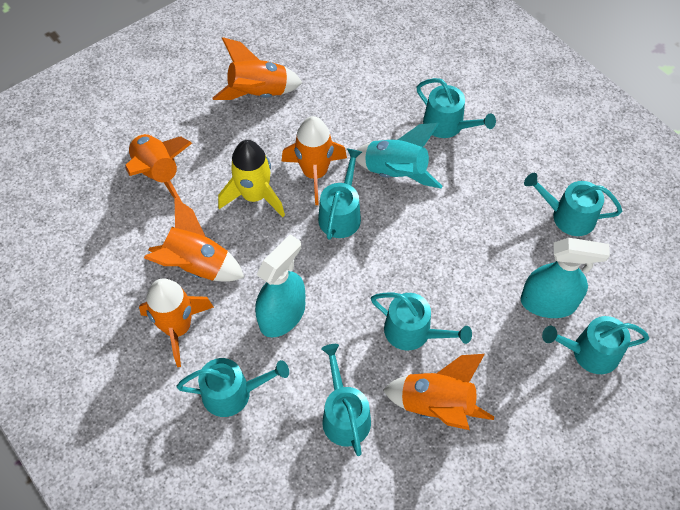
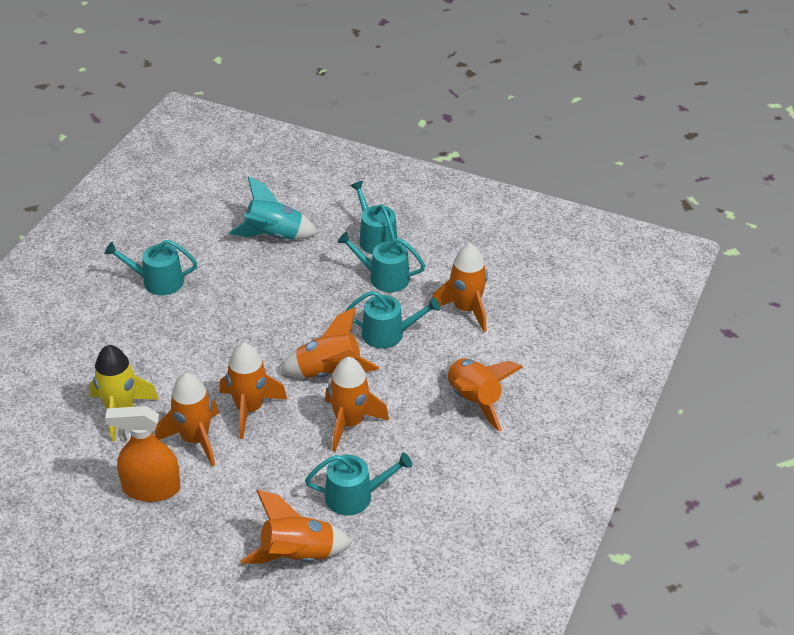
orange rocket: [125,134,192,202] [139,278,214,367] [144,197,244,282] [213,37,303,100] [281,116,347,205] [383,354,494,430] = 6 -> [155,373,219,466] [220,343,287,439] [241,490,352,564] [280,307,379,378] [325,357,389,452] [432,244,488,332] [447,358,523,432] = 7
orange spray bottle: none = 0 -> [105,406,180,502] = 1
turquoise spray bottle: [255,234,305,337] [521,238,610,318] = 2 -> none = 0
turquoise watering can: [177,358,289,417] [318,149,362,240] [321,344,371,456] [371,293,472,351] [416,78,496,138] [524,173,622,236] [542,316,649,374] = 7 -> [104,240,197,295] [305,452,412,515] [337,232,425,292] [346,291,440,349] [350,181,397,254] = 5

